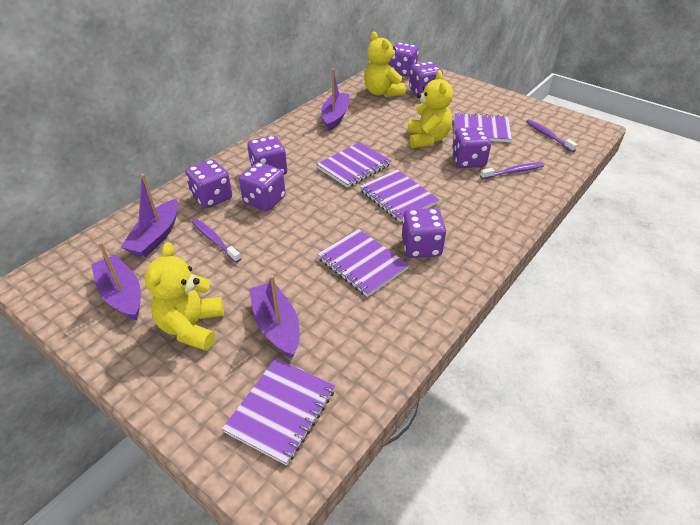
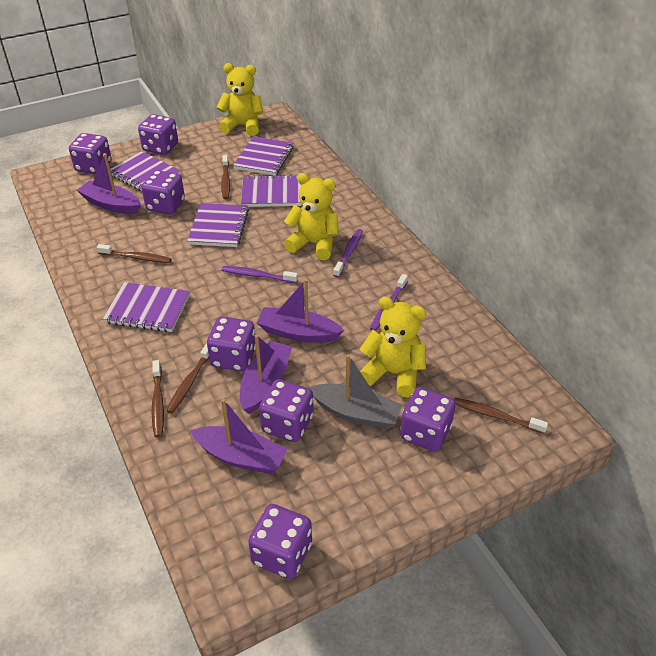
brown toothbrush: none = 0 -> [96,244,171,263] [152,360,164,437] [166,343,209,414] [221,155,230,199] [454,398,548,434] = 5
grey boat: none = 0 -> [308,354,403,429] = 1

